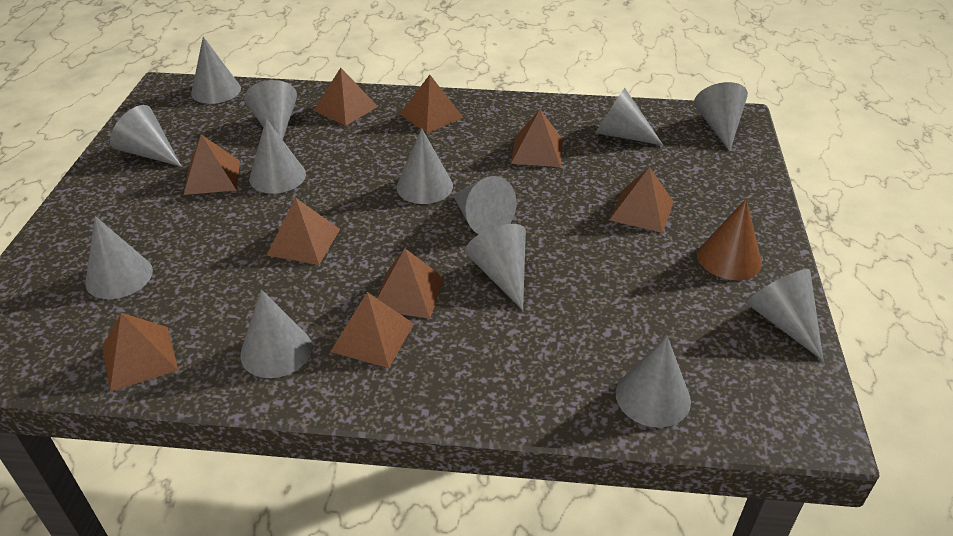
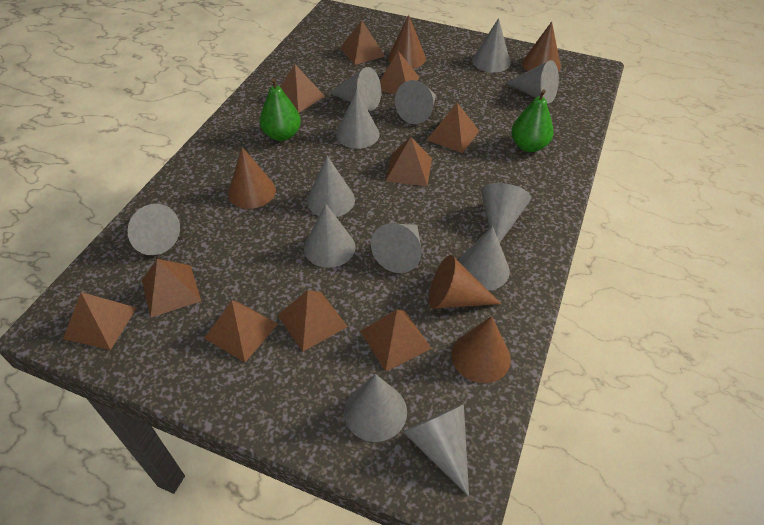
brown cone: [698,198,762,280] = 1 -> [228,147,276,209] [388,15,426,68] [429,255,501,309] [452,316,511,383] [522,22,561,72] = 5
brown pyramid: [102,313,178,392] [184,134,240,195] [266,198,340,265] [313,68,378,126] [330,292,414,368] [376,249,444,319] [400,75,464,134] [511,109,563,167] [609,167,674,233] = 9 -> [63,292,136,350] [142,259,201,318] [204,300,278,362] [278,290,348,352] [280,65,325,113] [340,20,385,65] [360,309,432,372] [380,51,420,94] [385,137,432,186] [427,103,479,153] = 10
green pear: none = 0 -> [260,78,301,141] [511,89,554,152] = 2

